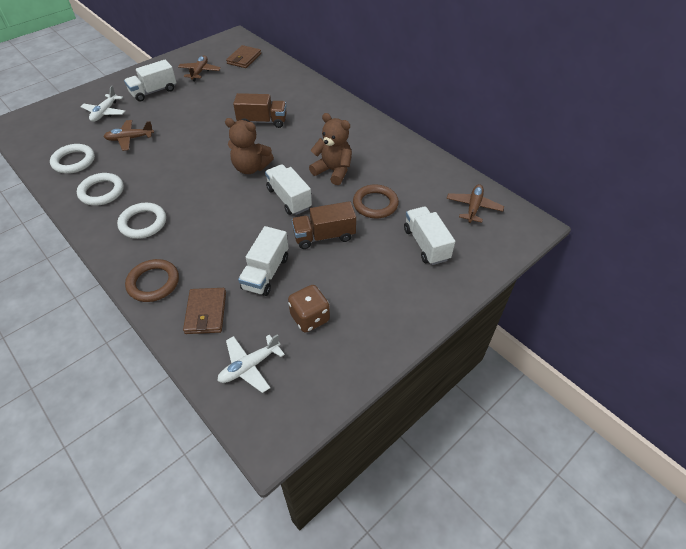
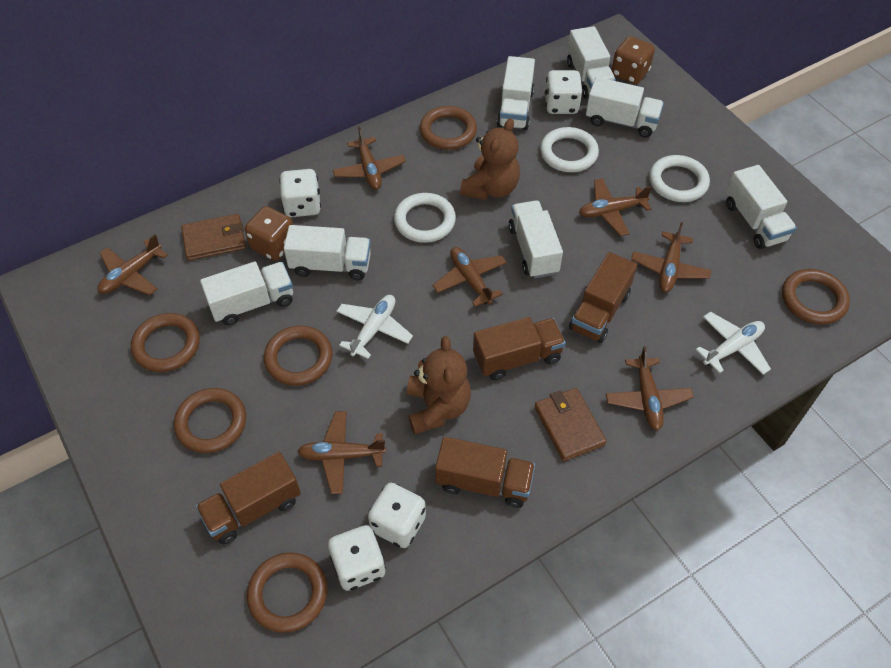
brown dice: [288,285,330,333] = 1 -> [245,206,293,261] [611,36,655,84] = 2
brown plane: [104,120,154,151] [178,55,221,81] [447,184,504,223] = 3 -> [97,234,168,295] [297,411,386,494] [333,127,406,190] [432,247,507,307] [579,178,652,236] [606,346,694,430] [631,222,711,292] = 7
brown ring: [125,259,179,302] [353,184,399,218] = 2 -> [131,313,200,372] [174,388,246,453] [247,552,327,633] [264,325,333,386] [420,106,477,150] [782,269,850,325] = 6
brown truck: [233,93,287,128] [292,201,356,249] = 2 -> [196,452,301,544] [435,437,535,508] [473,317,566,380] [569,252,637,343] = 4
white dice: none = 0 -> [279,169,321,217] [328,525,386,591] [368,483,426,548] [545,70,583,114] = 4
white truck: [124,60,177,102] [238,226,289,296] [265,164,312,215] [404,206,455,265] = 4 -> [200,262,293,325] [284,225,371,280] [497,56,535,130] [509,200,563,279] [567,26,616,99] [586,77,664,138] [726,165,797,249] = 7

